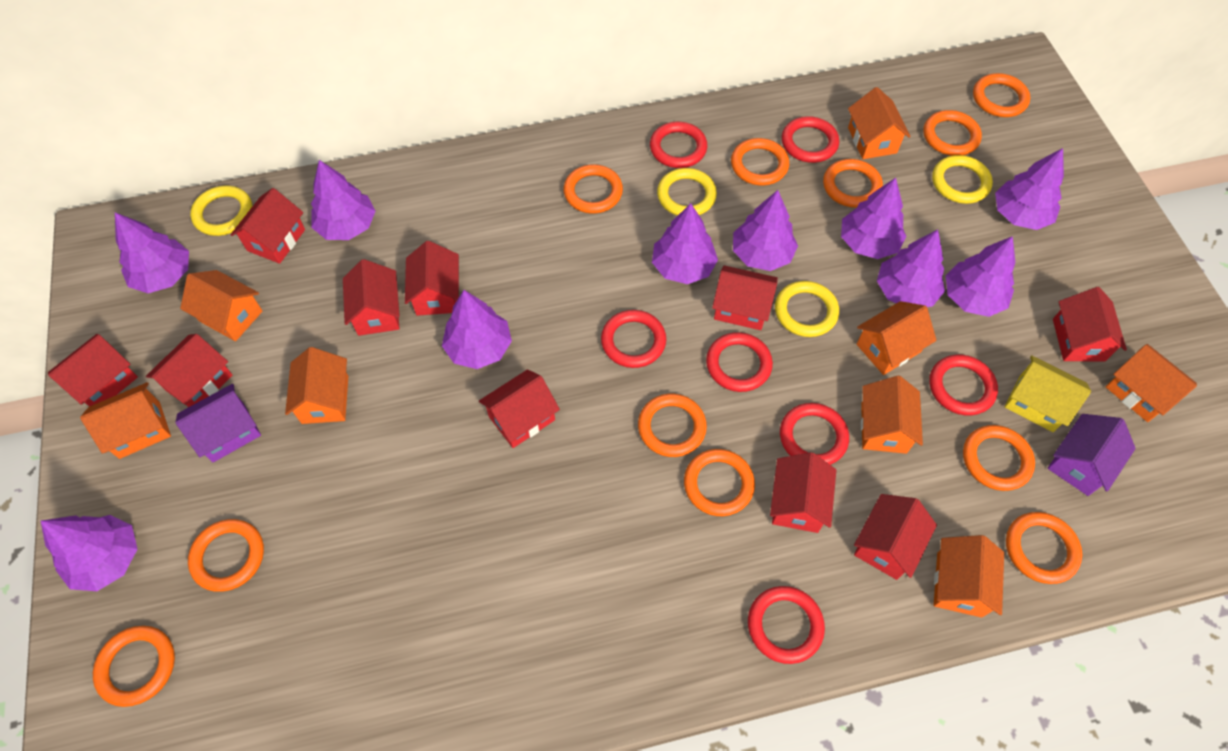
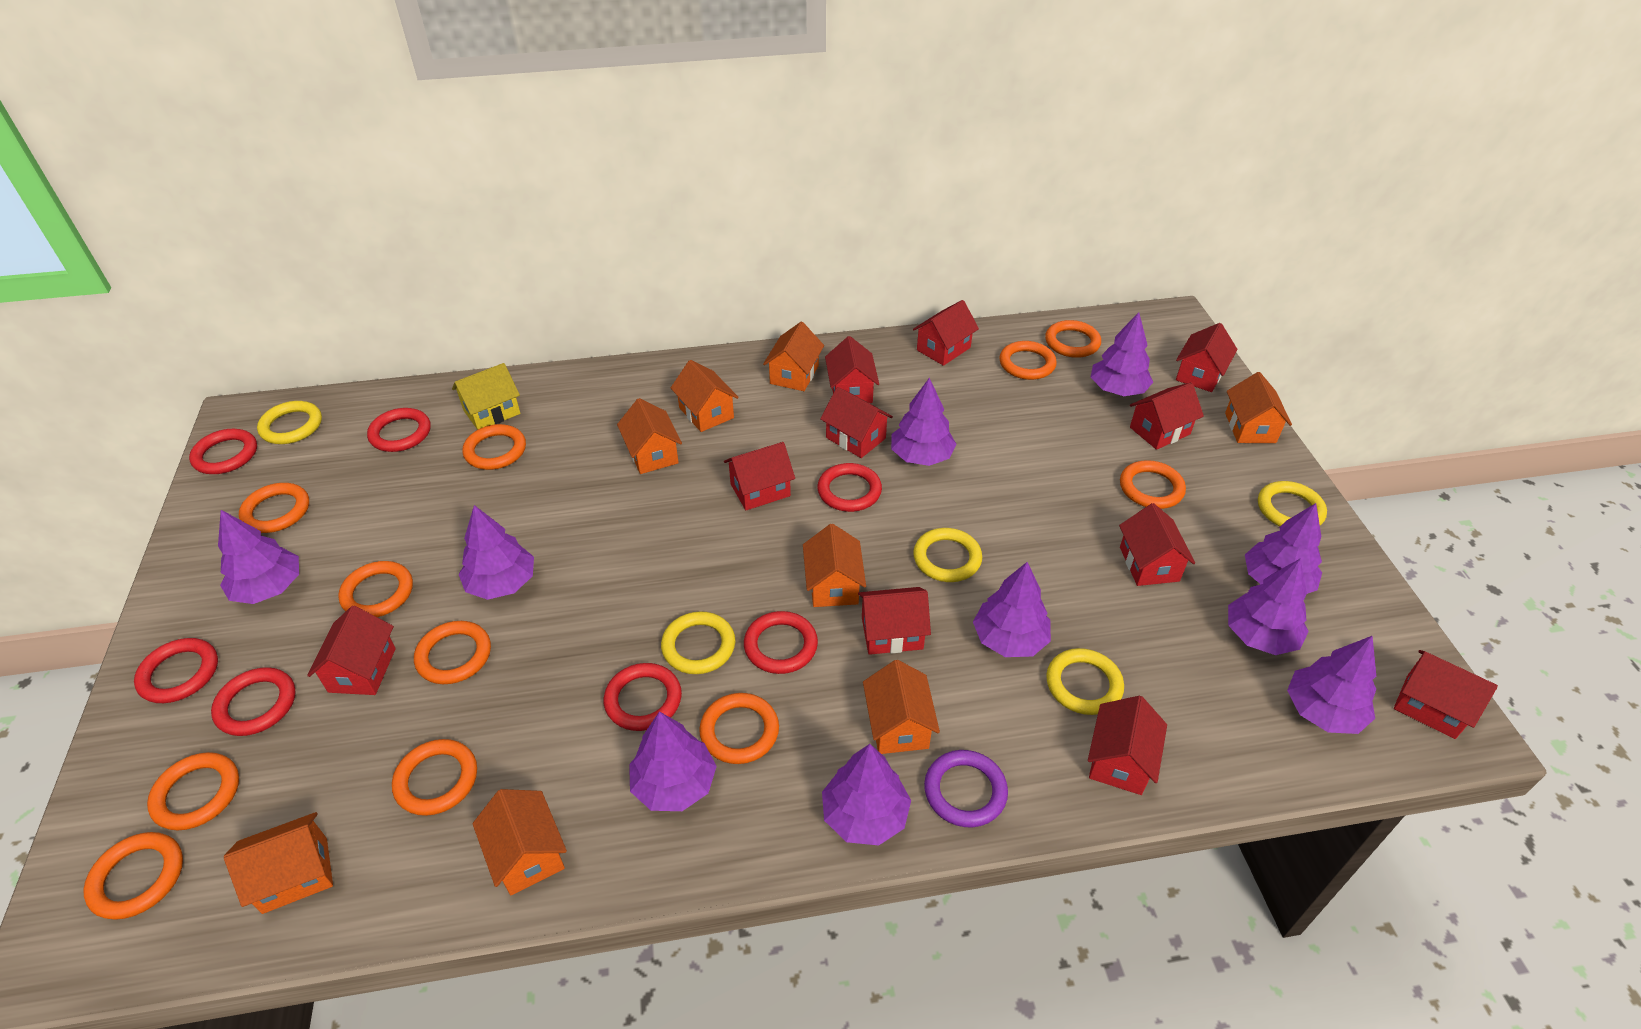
purple house: [175,384,261,462] [1048,414,1136,496] = 2 -> none = 0
purple ring: none = 0 -> [924,750,1008,827] = 1
red house: [48,334,138,406] [146,334,232,407] [231,188,305,264] [343,259,400,336] [405,241,459,316] [479,369,560,448] [712,265,778,330] [770,452,836,533] [854,494,937,580] [1053,287,1127,362] = 10 -> [307,606,396,695] [724,442,795,510] [820,387,893,458] [825,336,879,403] [858,587,931,655] [913,300,979,366] [1088,696,1167,795] [1119,503,1195,586] [1130,382,1204,450] [1176,323,1237,392] [1394,650,1498,739] = 11
yellow ring: [190,186,252,236] [657,168,717,216] [775,281,839,337] [932,155,993,204] = 4 -> [257,401,322,444] [661,612,735,674] [913,528,982,582] [1046,648,1124,715] [1258,481,1327,526] = 5

